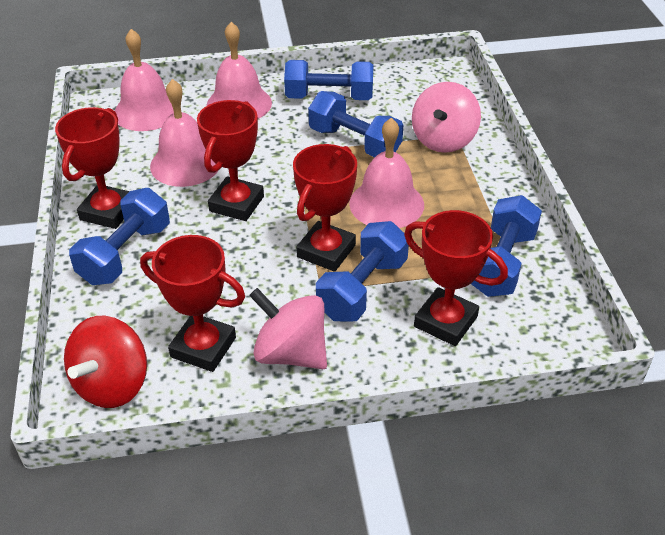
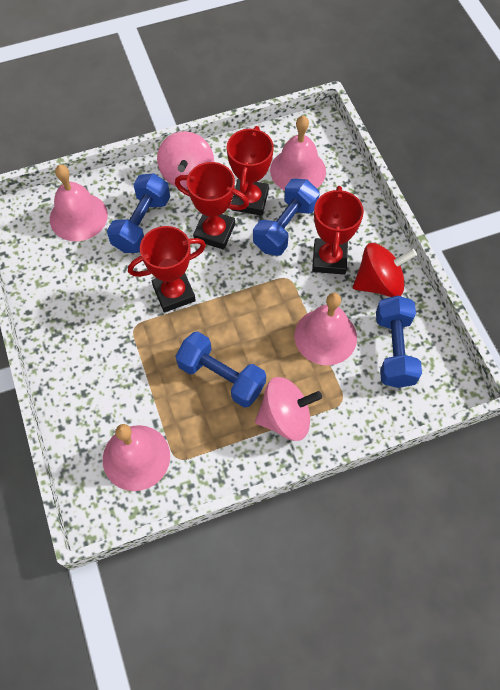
blue dumbbell: [69,188,170,285] [284,60,373,100] [308,91,403,157] [316,221,409,322] [471,195,542,297] = 5 -> [107,173,170,253] [176,332,266,408] [253,179,320,256] [376,296,422,388] = 4
red trophy: [55,107,130,229] [140,235,245,372] [197,100,264,221] [293,144,357,272] [404,210,508,346] = 5 -> [128,226,206,312] [175,162,249,250] [227,126,274,216] [312,186,364,275] = 4

